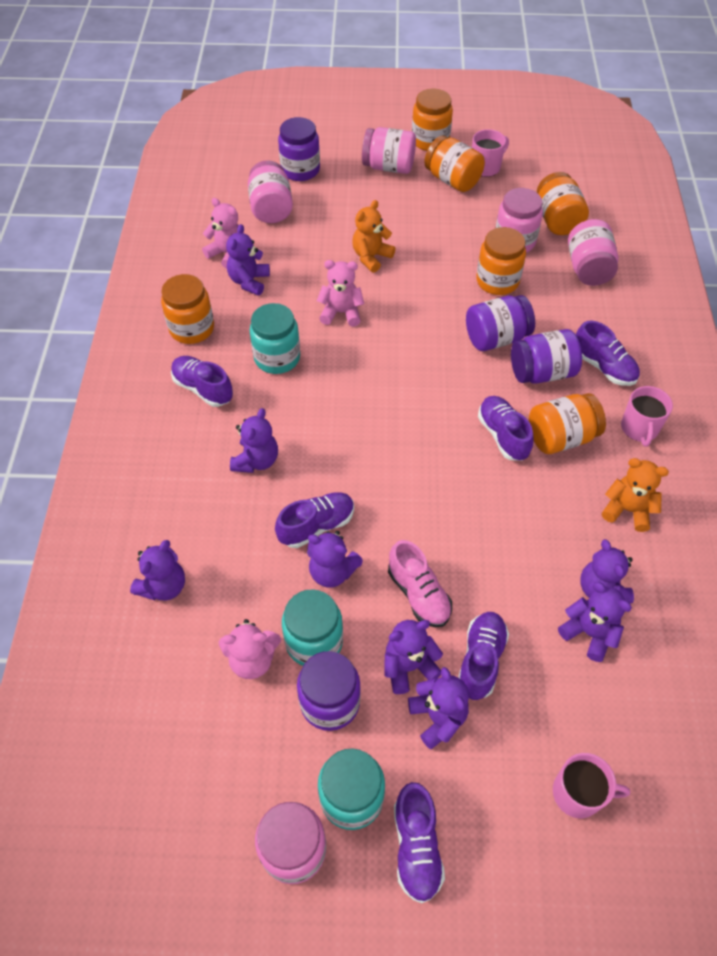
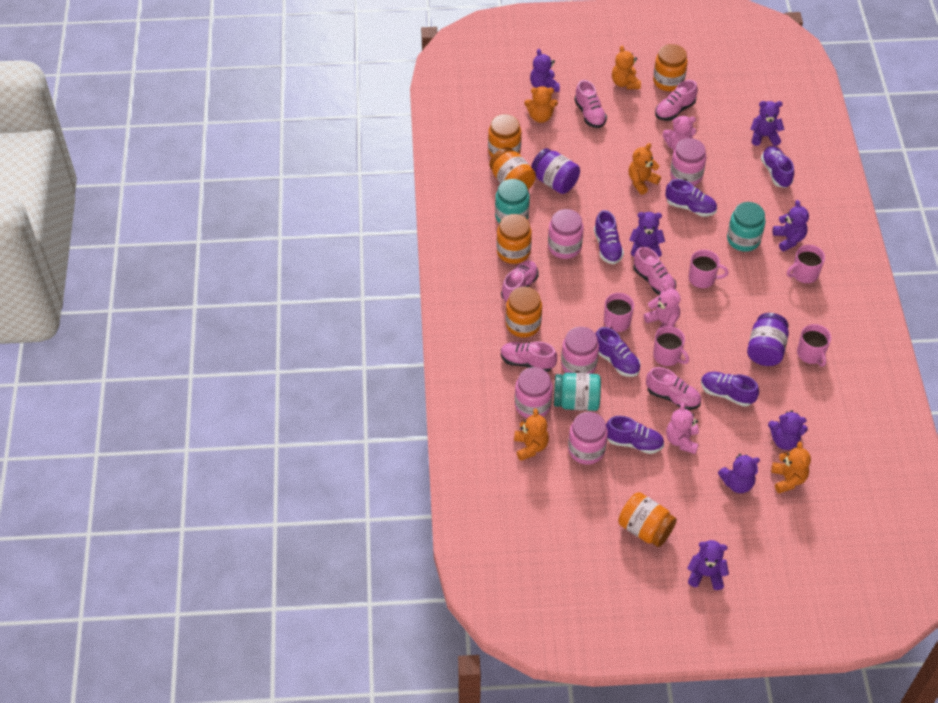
orange teddy bear: [352,200,395,273] [602,458,669,532] = 2 -> [514,408,549,461] [524,86,558,123] [612,46,641,89] [629,143,661,195] [771,441,811,493] = 5
pink mug: [472,129,509,177] [553,753,630,818] [621,386,673,447] = 3 -> [604,293,634,332] [653,326,689,366] [689,250,729,288] [787,245,825,283] [797,324,831,367] = 5
pink shoe: [388,540,452,627] = 1 -> [501,260,538,302] [501,341,557,372] [574,80,607,128] [633,247,676,295] [646,367,701,410] [655,80,698,121] = 6
purple jar: [278,117,320,181] [297,651,361,731] [466,295,535,351] [511,329,582,384] = 4 -> [531,148,580,194] [747,313,789,366] = 2
purple teddy bear: [130,540,185,601] [226,224,270,296] [230,408,278,473] [307,531,363,588] [384,620,443,694] [408,667,469,749] [558,582,632,662] [580,539,634,604] = 8 -> [530,49,560,92] [629,212,665,257] [687,540,729,590] [718,454,760,493] [751,101,785,146] [768,410,808,450] [773,200,809,251] = 7

